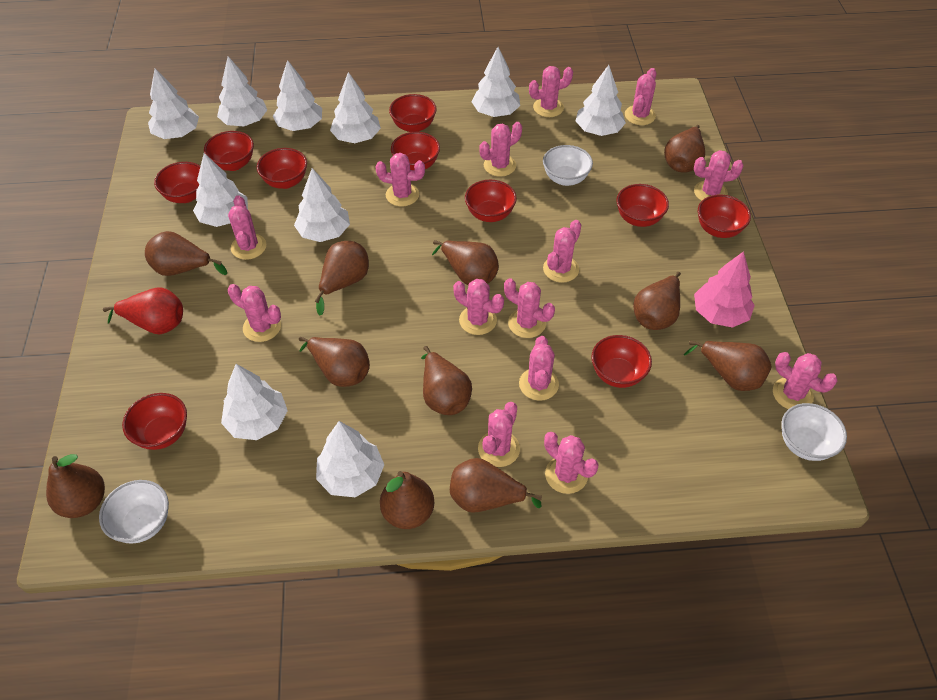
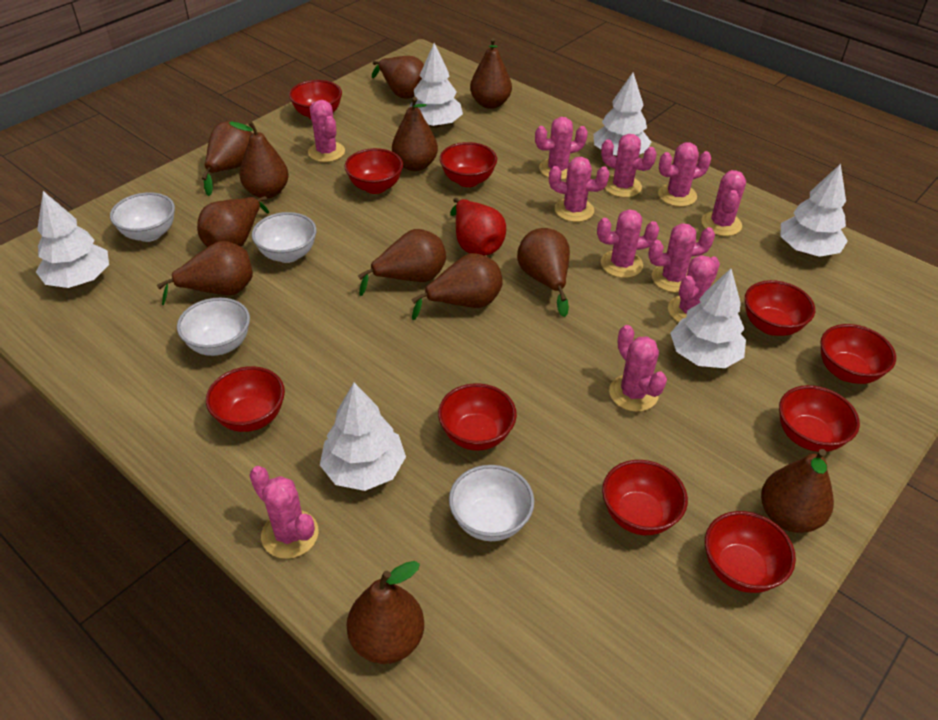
brown pear: [46,454,105,518] [145,231,227,276] [299,337,370,387] [314,241,369,316] [380,471,434,529] [421,346,472,415] [432,240,499,285] [450,458,542,513] [633,272,681,330] [664,125,705,173] [684,340,772,391] = 11 -> [157,241,253,305] [197,196,269,247] [202,121,252,196] [229,121,289,198] [347,561,424,664] [358,229,446,296] [372,56,424,99] [392,97,438,171] [411,253,503,320] [470,38,512,109] [517,228,570,317] [761,449,834,533] = 12
pink cactus: [228,195,266,260] [228,284,281,342] [375,153,425,206] [453,279,504,335] [478,402,520,467] [479,122,522,177] [504,278,555,338] [519,336,559,401] [529,66,573,117] [543,220,581,283] [544,432,598,494] [625,68,656,125] [694,150,744,201] [773,352,837,409] = 14 -> [249,466,319,559] [308,100,345,162] [535,117,588,180] [549,157,610,222] [597,209,659,278] [601,134,657,198] [609,325,667,412] [648,223,715,293] [658,142,711,207] [668,255,720,322] [701,170,746,236] = 11
pink tree: [694,251,755,327] = 1 -> none = 0
white bowl: [99,480,169,544] [543,145,593,186] [781,403,847,461] = 3 -> [110,192,175,242] [177,298,250,356] [252,212,317,263] [449,465,534,541] = 4
white tree: [148,69,199,139] [193,153,248,227] [217,56,267,127] [221,364,288,440] [273,60,322,131] [294,168,350,242] [316,421,384,497] [330,72,381,143] [471,47,520,117] [576,65,626,136] = 10 -> [36,191,109,288] [320,383,406,491] [409,43,463,128] [593,73,651,157] [670,269,746,368] [781,164,848,257] = 6

